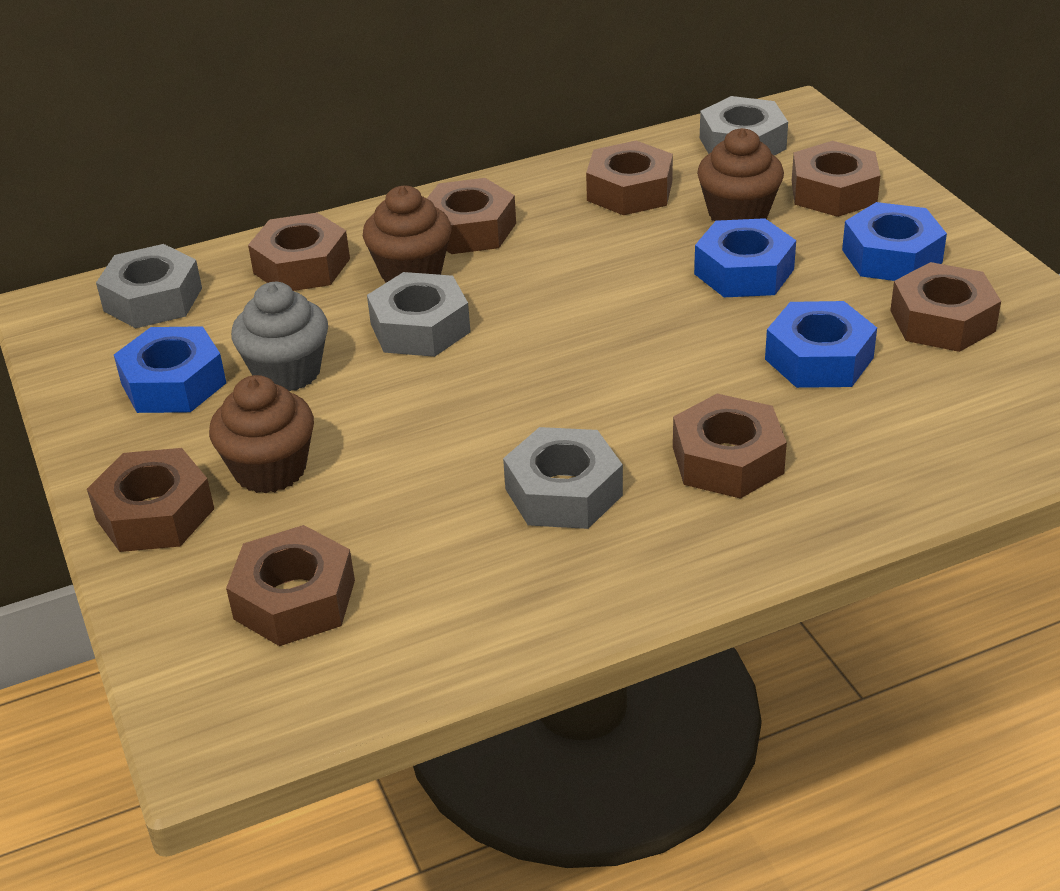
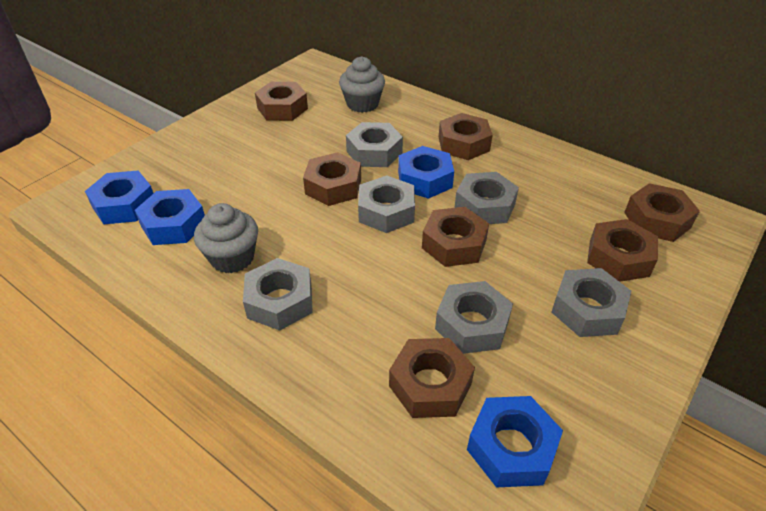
brown cupcake: [209,375,314,493] [363,186,451,283] [697,128,784,221] = 3 -> none = 0
brown nut: [87,448,214,552] [226,525,355,646] [248,213,350,291] [427,178,516,254] [586,141,673,215] [673,394,787,499] [792,141,881,217] [890,262,1001,352] = 8 -> [255,82,308,121] [303,152,361,206] [389,338,475,418] [422,207,489,267] [439,113,492,160] [587,219,658,282] [624,183,700,242] = 7
grey cupcake: [231,282,328,392] = 1 -> [194,203,258,273] [339,56,385,113] = 2
grey nut: [96,244,202,328] [367,272,471,357] [503,427,623,529] [700,96,788,156] = 4 -> [243,258,313,330] [346,122,403,167] [358,175,415,233] [435,281,513,354] [454,172,519,224] [551,268,631,337] = 6

